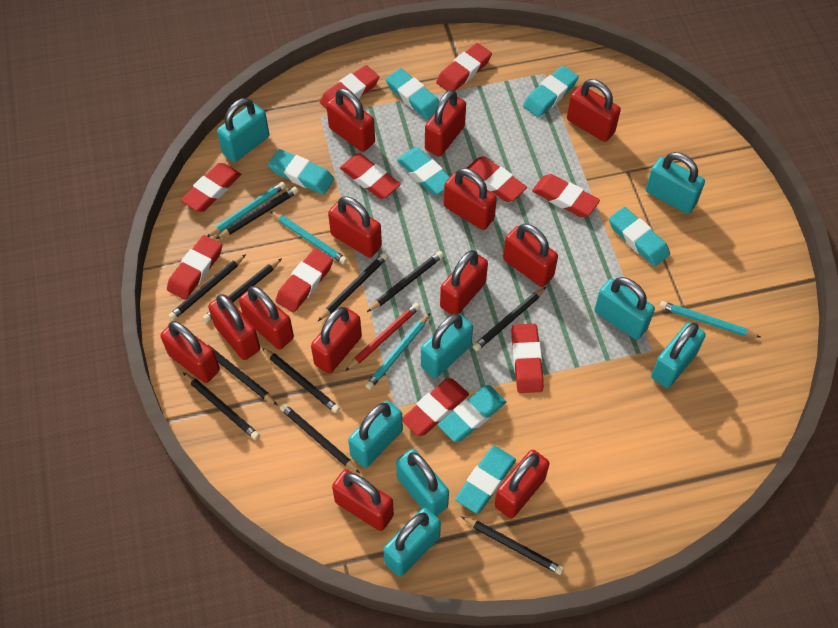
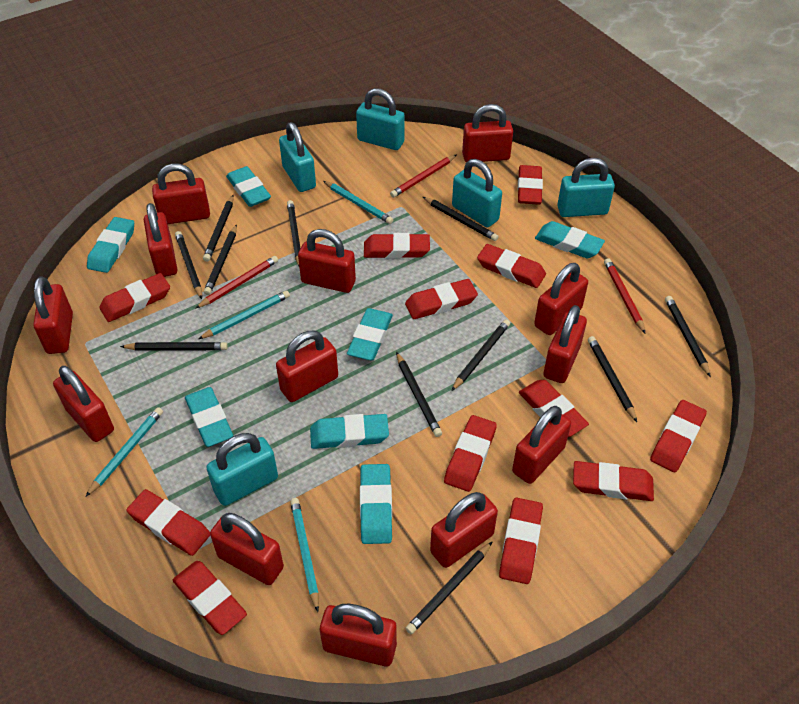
red eraser: [167,235,222,300] [181,163,241,212] [275,248,333,313] [320,65,379,109] [340,153,401,199] [402,378,469,436] [436,43,492,91] [467,156,527,202] [512,324,544,393] [532,174,600,217] = 10 -> [99,273,170,322] [127,489,210,556] [173,561,247,635] [364,233,430,259] [405,279,478,319] [444,415,497,492] [477,244,546,288] [499,498,543,584] [518,165,543,205] [519,380,589,437] [573,461,654,501] [650,400,707,472] = 12
red pencil: [345,303,420,371] = 1 -> [195,256,278,309] [390,155,456,198] [604,258,645,333] = 3
turquoise padlock: [217,98,269,162] [348,400,403,468] [383,508,441,577] [396,449,449,516] [421,314,473,378] [594,277,655,340] [646,152,705,214] [651,322,706,388] = 8 -> [206,433,278,506] [279,122,316,192] [356,88,405,150] [452,159,502,228] [557,158,615,217] = 5

